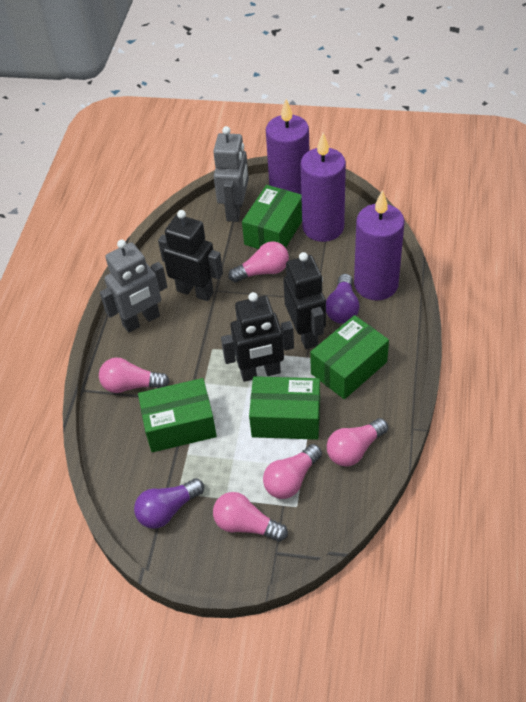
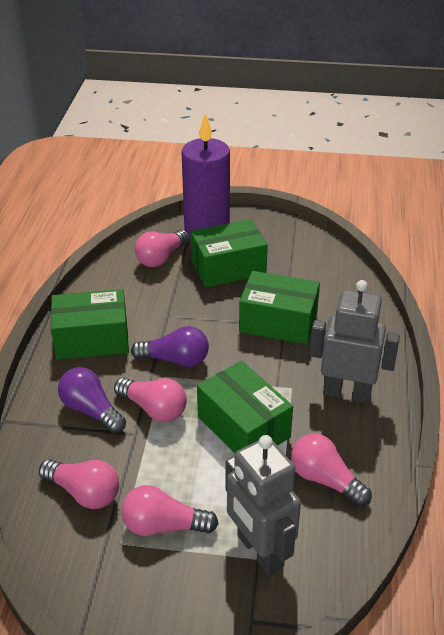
black robot: [158,210,223,301] [221,292,294,382] [283,252,326,349] = 3 -> none = 0
purple candle: [266,99,309,194] [300,133,346,242] [354,190,405,300] = 3 -> [182,114,230,239] = 1

